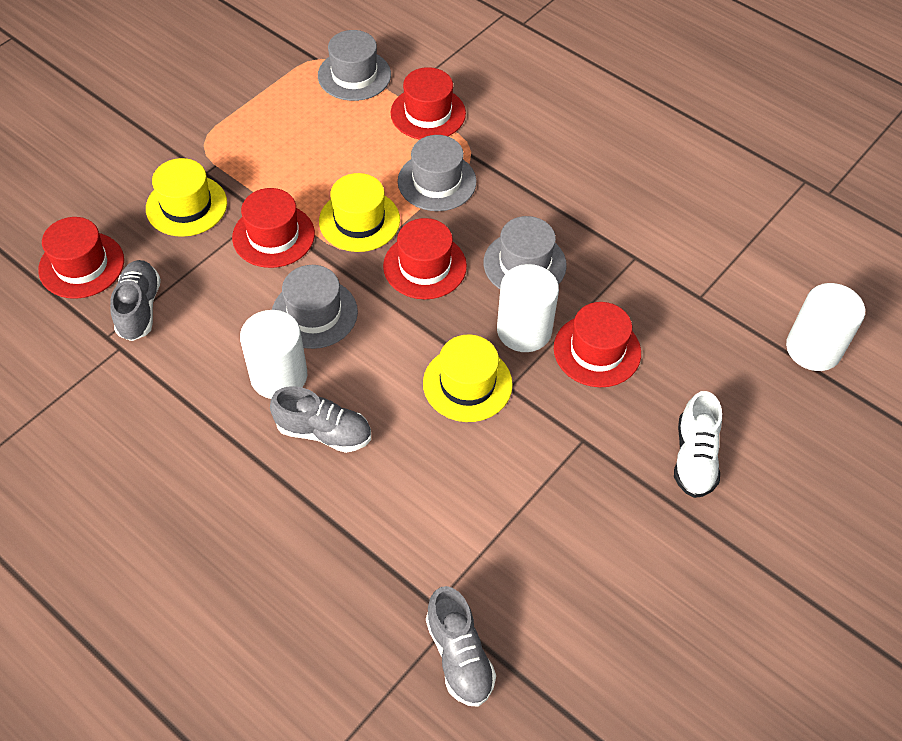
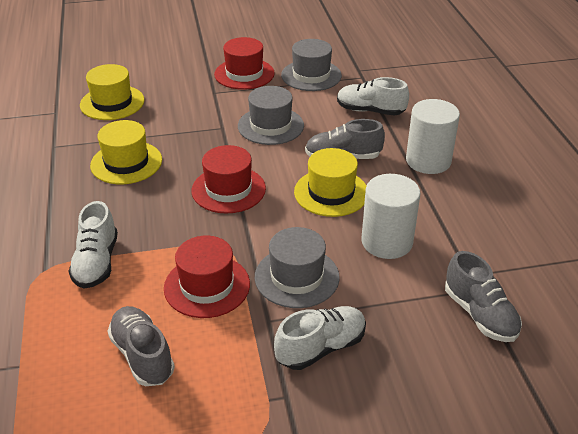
grey hat: [272,265,358,349] [318,30,391,101] [398,135,476,211] [484,216,567,289] = 4 -> [238,86,304,145] [255,227,340,308] [281,39,342,91] = 3
red hat: [38,217,124,299] [232,188,315,268] [383,218,467,299] [391,67,466,140] [554,302,641,387] = 5 -> [164,236,250,318] [192,145,266,214] [214,37,275,90] = 3
white cylinder: [240,310,307,399] [497,264,559,352] [786,283,865,371] = 3 -> [362,174,420,259] [406,99,460,174] = 2
white shoe: [674,391,722,498] = 1 -> [68,201,118,289] [274,306,366,370] [337,77,409,116] = 3

